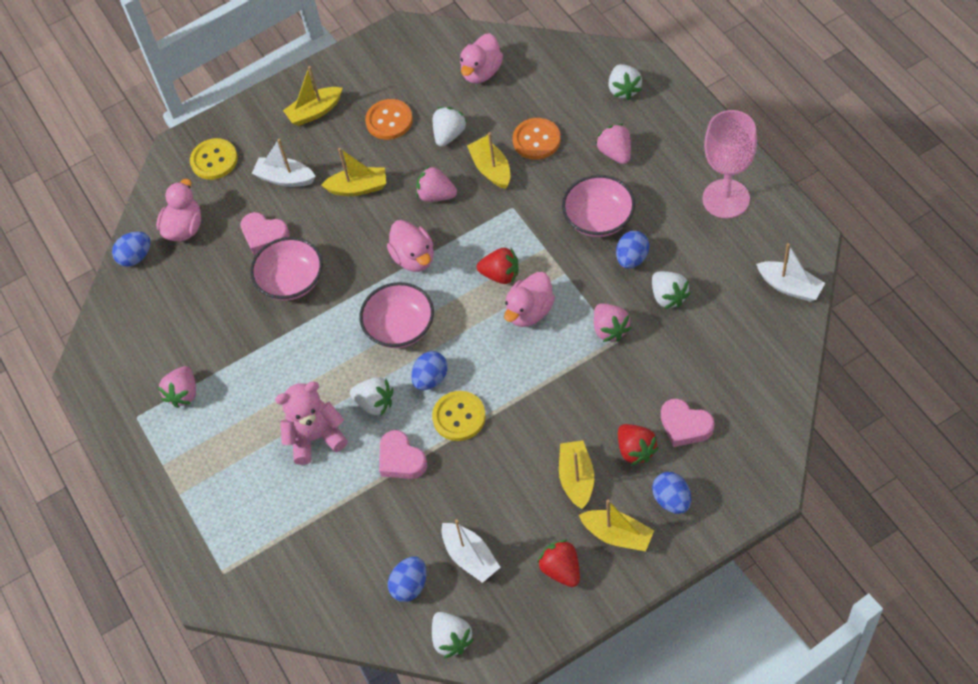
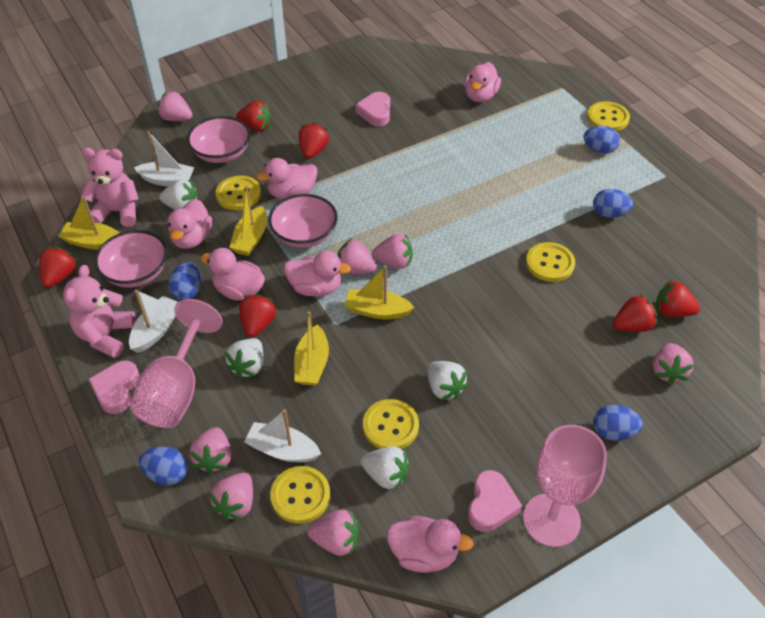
orange button: [365,99,413,140] [513,118,561,160] = 2 -> none = 0
pink duck: [156,179,201,241] [387,220,434,272] [460,33,503,83] [504,272,555,327] = 4 -> [168,199,212,249] [201,248,265,301] [256,158,317,199] [284,251,351,297] [387,516,474,573] [464,62,501,102] = 6
pink goblet: [702,110,757,218] = 1 -> [130,299,223,428] [523,425,607,547] = 2
pink strawberry: [158,366,196,408] [416,166,457,202] [594,303,631,342] [596,124,631,164] = 4 -> [157,91,193,121] [189,427,232,474] [209,473,253,520] [307,510,359,556] [338,238,377,274] [372,234,413,269] [653,343,694,385] = 7
pink teddy bear: [275,382,348,465] = 1 -> [63,265,136,358] [81,148,139,227] = 2
red strawberry: [477,248,519,284] [537,540,580,587] [618,424,659,466] = 3 -> [39,247,78,288] [236,100,271,131] [239,294,276,337] [299,122,329,159] [613,294,657,332] [656,280,700,317] = 6
white strawberry: [350,377,393,416] [432,612,474,658] [433,107,467,147] [608,64,642,100] [652,271,691,309] = 5 -> [159,179,198,210] [225,338,263,379] [361,446,410,491] [427,361,468,401] = 4
yellow boat: [283,66,342,126] [321,148,386,196] [467,132,510,189] [559,440,594,509] [579,500,654,551] = 5 -> [58,196,120,250] [229,186,267,256] [294,311,329,386] [344,265,414,319] = 4
yellow button: [190,138,238,180] [432,391,486,441] = 2 -> [215,175,261,210] [270,466,330,524] [363,399,419,449] [526,242,575,282] [587,101,630,131] = 5

